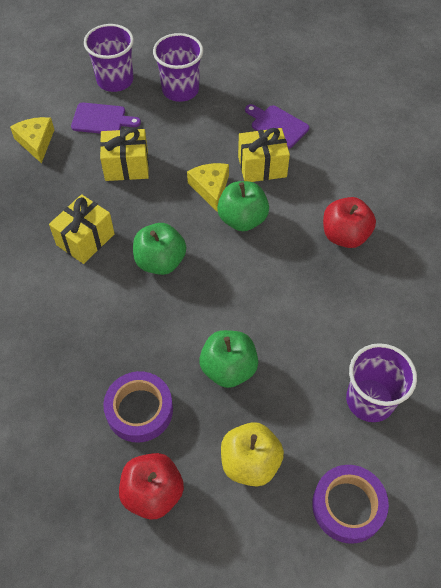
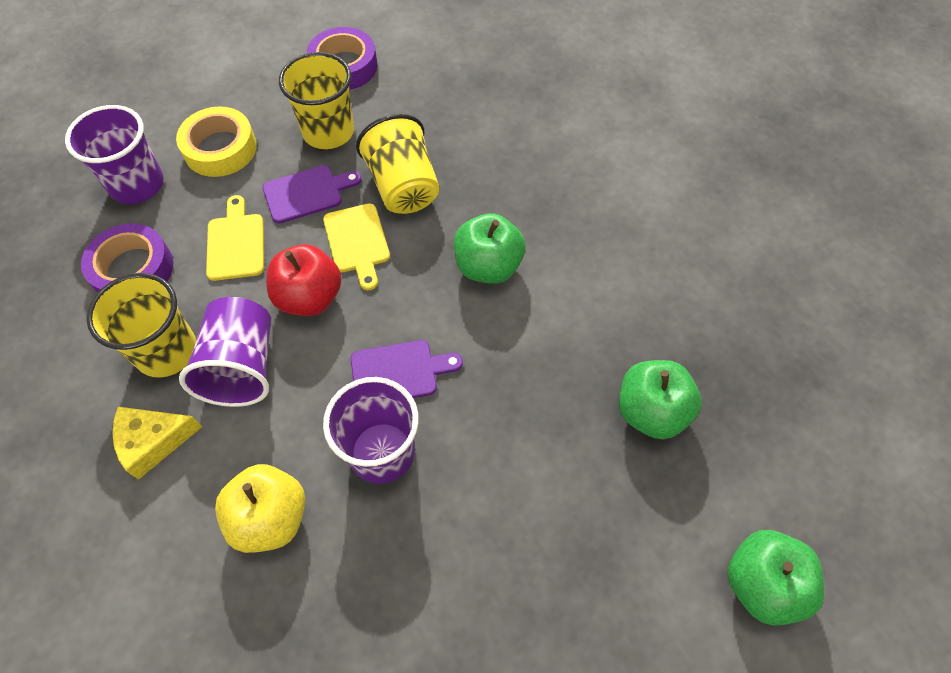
red apple: [119,453,184,519] [323,197,376,248] = 2 -> [266,244,342,316] = 1
yellow cheese: [10,117,54,164] [187,163,229,212] = 2 -> [112,407,202,480] = 1
yellow cup: none = 0 -> [87,273,196,378] [279,52,354,149] [356,114,439,214] = 3
yellow cutting board: none = 0 -> [206,195,264,281] [323,203,390,290] = 2
yellow gift: [49,194,115,264] [100,128,149,181] [238,128,290,182] = 3 -> none = 0
yellow tape: none = 0 -> [176,107,257,177] = 1

